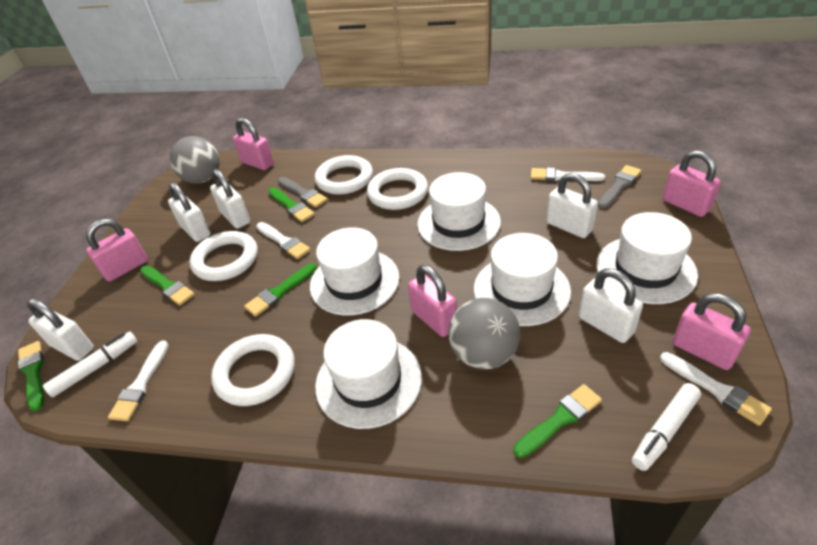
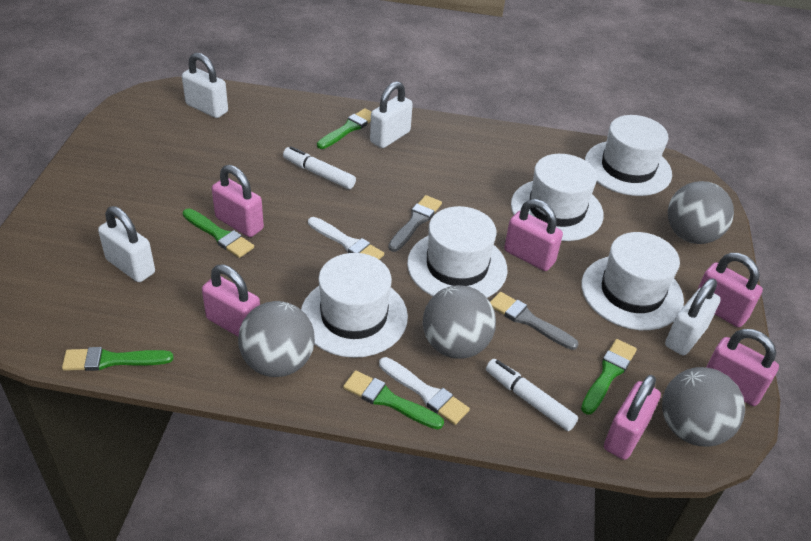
grey ball: [170,136,220,184] [448,298,521,369] = 2 -> [238,301,315,377] [423,285,496,359] [662,367,745,446] [668,181,734,244] = 4
pink padlock: [86,219,148,282] [233,118,274,170] [408,265,457,337] [663,150,721,217] [672,293,751,370] = 5 -> [202,265,260,336] [212,165,264,237] [504,199,563,271] [604,375,661,460] [697,253,763,327] [706,329,779,406] = 6
white brush: [108,340,169,421] [256,222,311,259] [531,167,605,181] [660,352,772,426] = 4 -> [308,217,384,259] [379,357,470,425] = 2
white padlock: [26,298,94,361] [168,182,211,242] [210,169,250,229] [546,173,598,238] [578,268,643,343] = 5 -> [98,206,155,282] [182,53,228,118] [370,81,413,148] [665,279,720,356] = 4
white ring: [189,231,258,281] [211,334,295,406] [315,155,373,195] [367,168,428,210] = 4 -> none = 0

